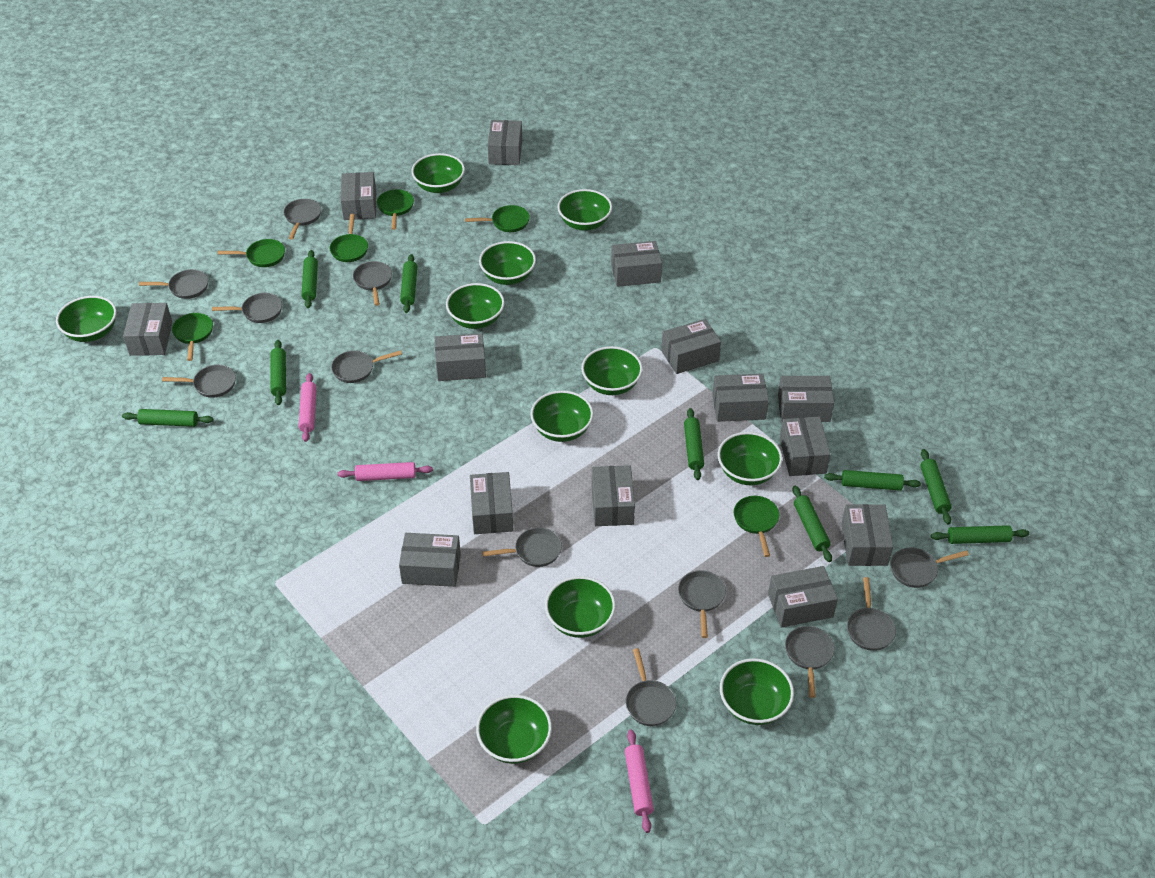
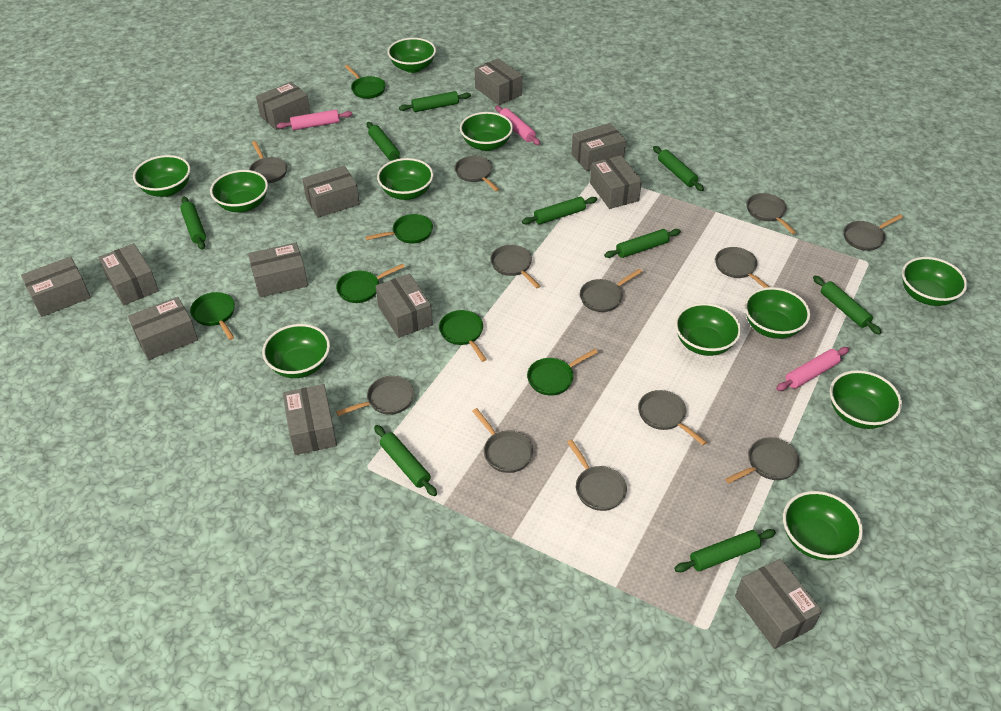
grey box: [123,303,173,356] [341,172,376,220] [399,533,461,587] [435,333,486,381] [470,472,514,534] [488,120,522,165] [592,465,635,526] [611,241,662,287] [661,319,721,374] [712,373,769,422] [768,566,838,628] [778,376,834,422] [780,417,831,476] [841,504,893,566] = 14 -> [21,256,91,317] [98,243,159,306] [128,297,198,360] [248,243,308,297] [256,82,311,130] [283,384,337,455] [302,166,360,218] [376,274,433,338] [475,58,522,105] [571,123,626,171] [590,155,642,209] [735,558,822,649] = 12

